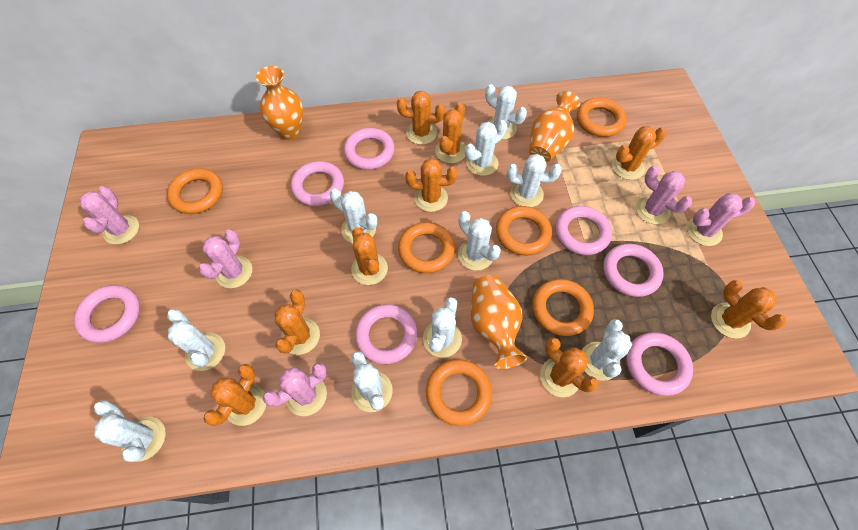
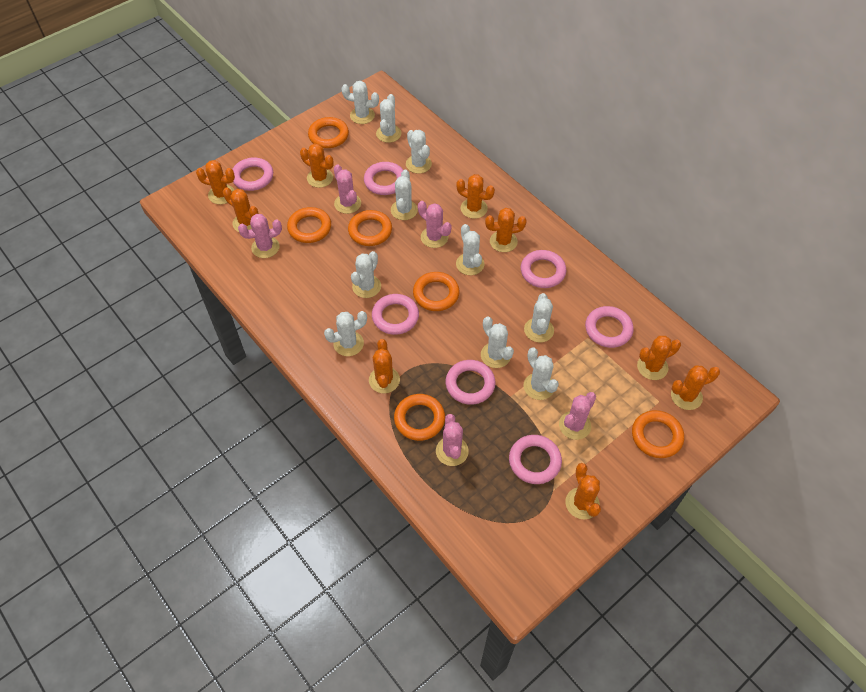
orange vase: [256,66,303,140] [471,275,527,369] [529,91,580,162] = 3 -> none = 0

